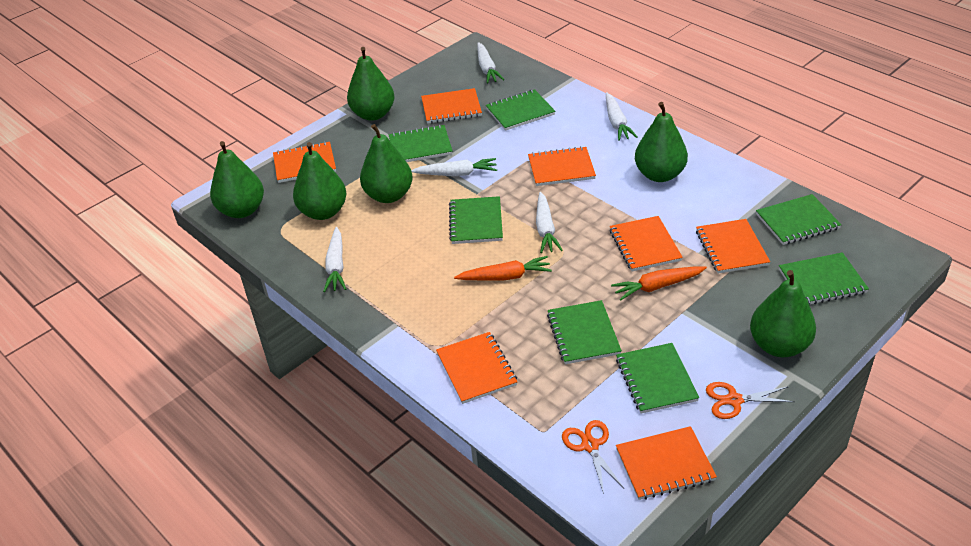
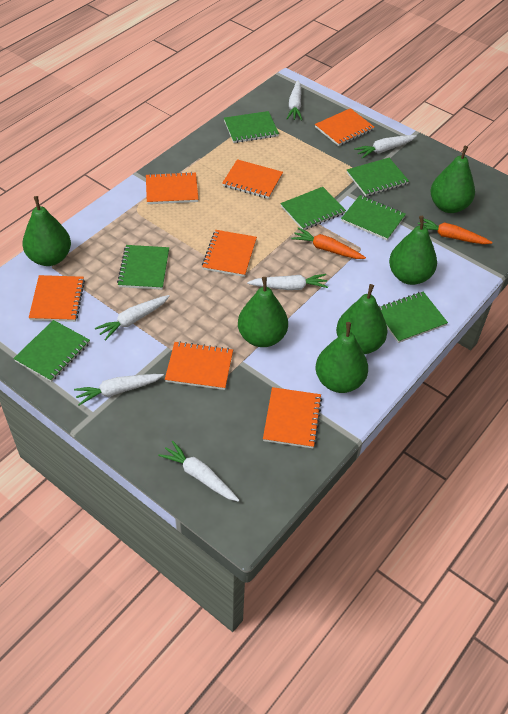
orange scissors: [562,420,624,494] [706,382,795,419] = 2 -> none = 0
white carrot: [323,227,346,292] [411,158,497,176] [477,42,505,83] [536,192,563,253] [606,92,637,141] = 5 -> [74,374,164,405] [95,295,170,341] [158,441,239,502] [247,274,328,290] [286,80,302,120] [354,135,417,159] = 6

